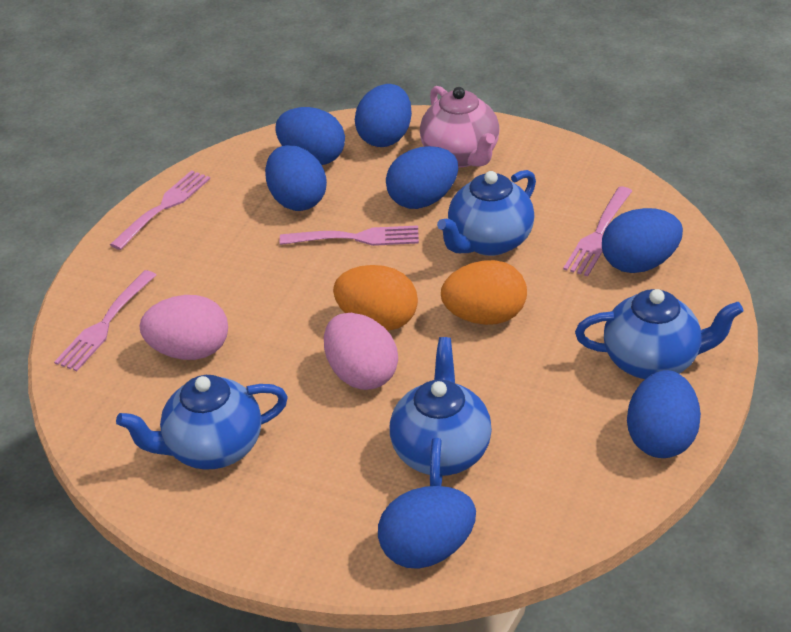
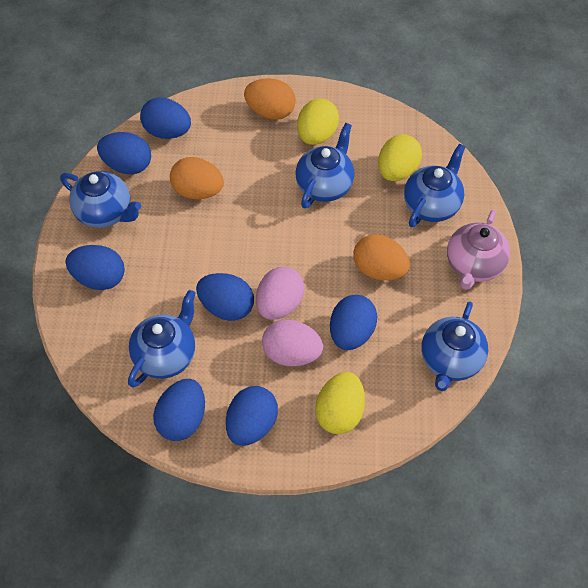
blue teapot: [116,375,288,470] [390,337,492,486] [437,170,536,256] [575,289,743,379] = 4 -> [60,171,141,228] [128,290,196,388] [295,123,354,208] [404,143,466,227] [421,302,488,391] = 5
orange egg: [333,265,418,331] [441,260,527,325] = 2 -> [170,157,224,199] [244,78,296,120] [353,234,410,280] = 3
pink fork: [54,270,156,371] [110,170,210,250] [280,225,419,246] [563,186,632,276] = 4 -> none = 0
yellow egg: none = 0 -> [297,98,339,145] [315,372,365,434] [378,134,422,181] = 3

